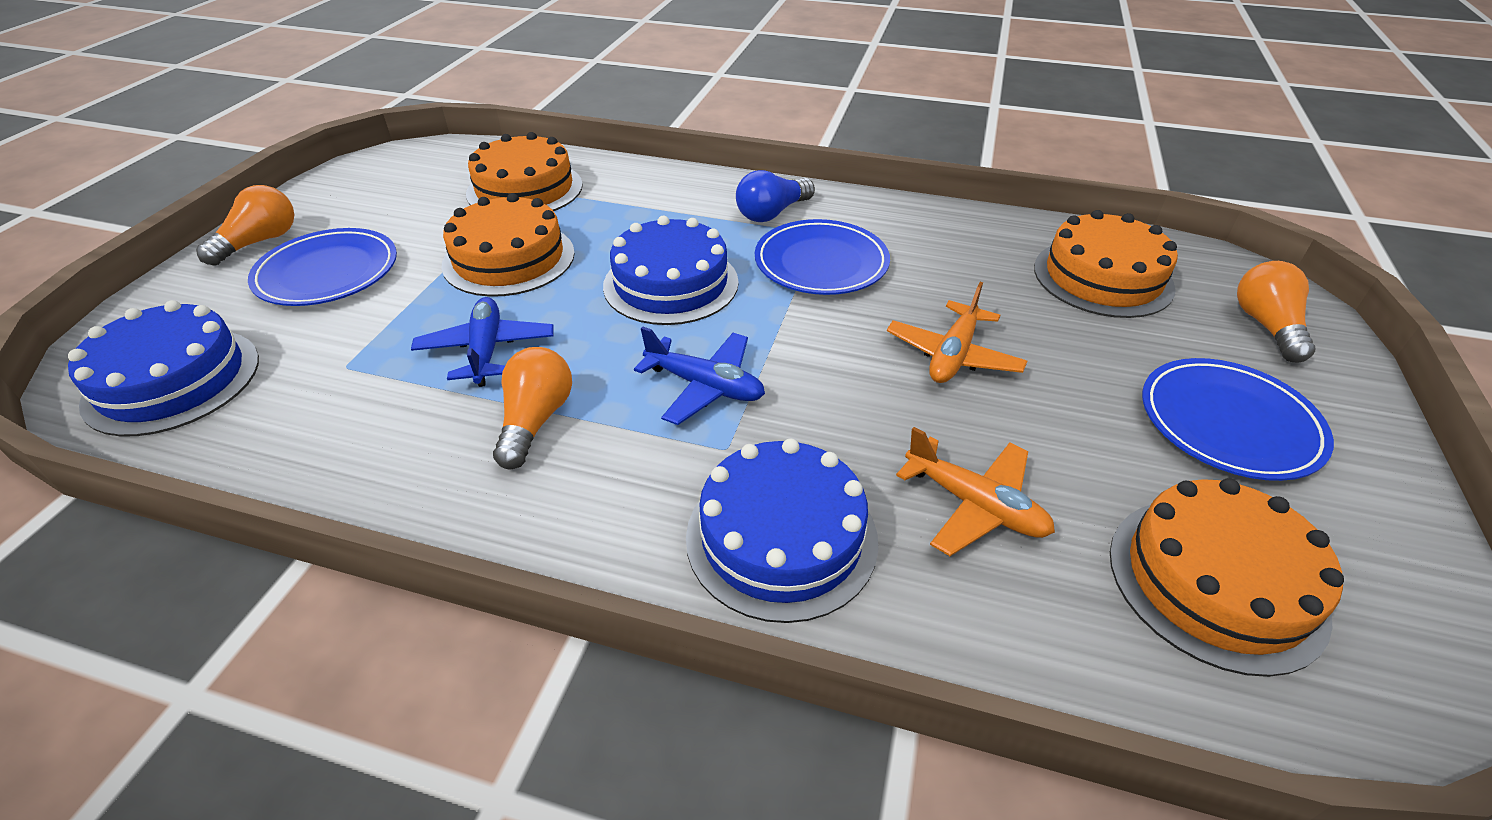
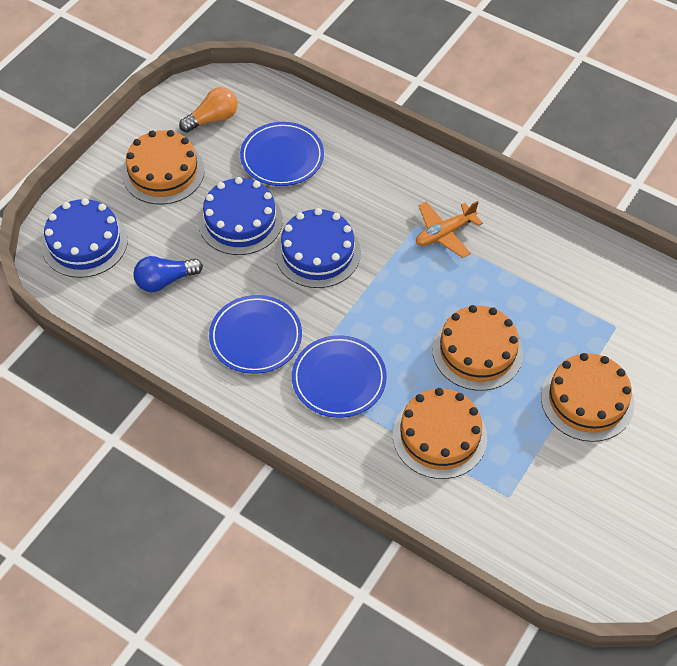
blue plane: [411,297,554,387] [634,326,765,425] = 2 -> none = 0
orange light bulb: [196,185,294,266] [493,347,572,469] [1237,261,1315,363] = 3 -> [179,87,238,133] = 1
orange plane: [887,282,1027,383] [896,427,1055,556] = 2 -> [416,201,483,258] = 1

